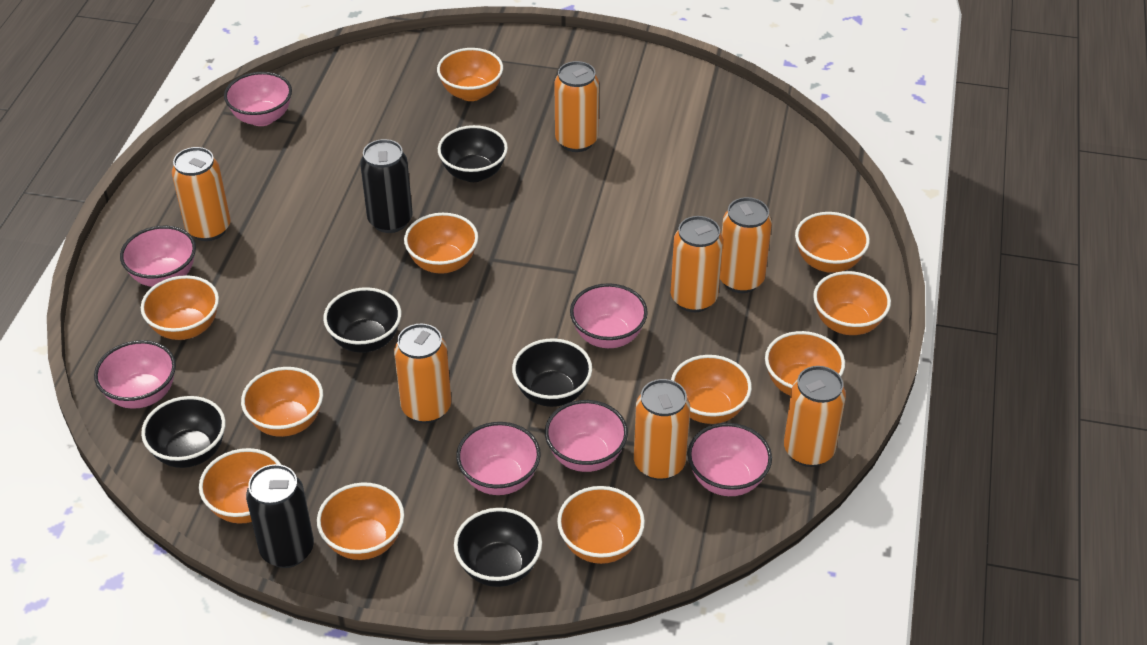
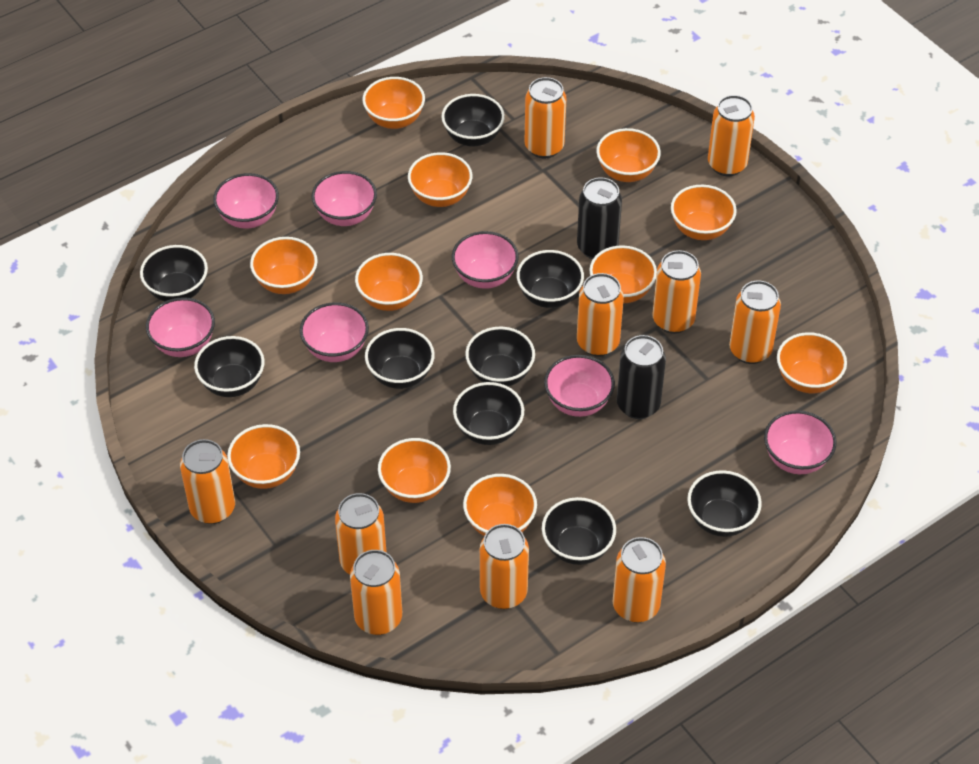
black bowl: [141,396,226,468] [323,287,401,353] [438,125,508,182] [454,508,542,587] [512,338,592,407] = 5 -> [140,245,208,302] [194,336,265,397] [365,328,435,389] [442,94,505,147] [453,382,524,445] [465,327,535,386] [517,250,584,308] [542,497,616,565] [687,470,762,537] = 9
orange can: [172,147,231,241] [394,324,451,423] [554,61,599,152] [634,379,690,480] [671,216,723,312] [720,197,772,293] [784,366,846,467] = 7 -> [180,439,235,524] [335,493,387,574] [350,550,402,635] [480,524,529,609] [525,77,566,159] [577,273,624,357] [613,537,666,623] [652,250,701,334] [708,95,755,176] [729,281,781,364] = 10

